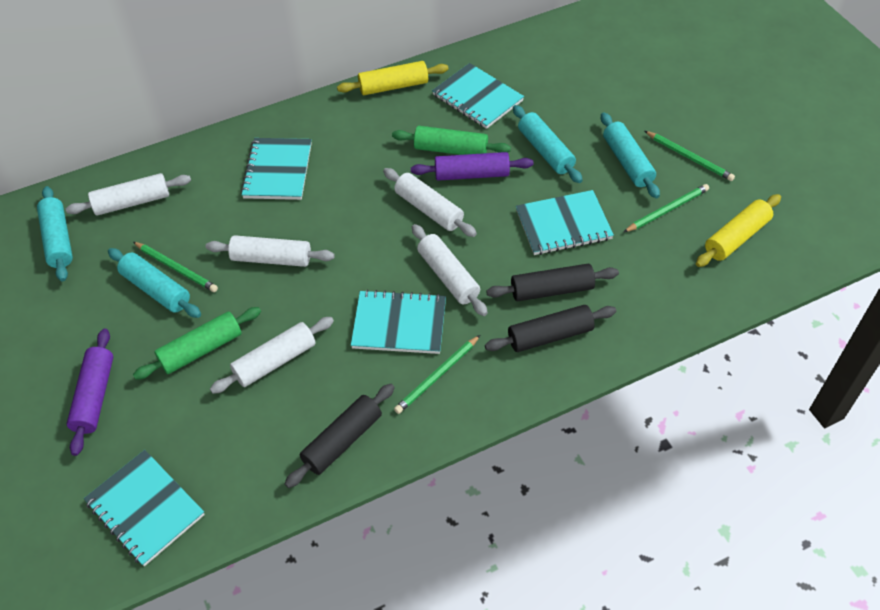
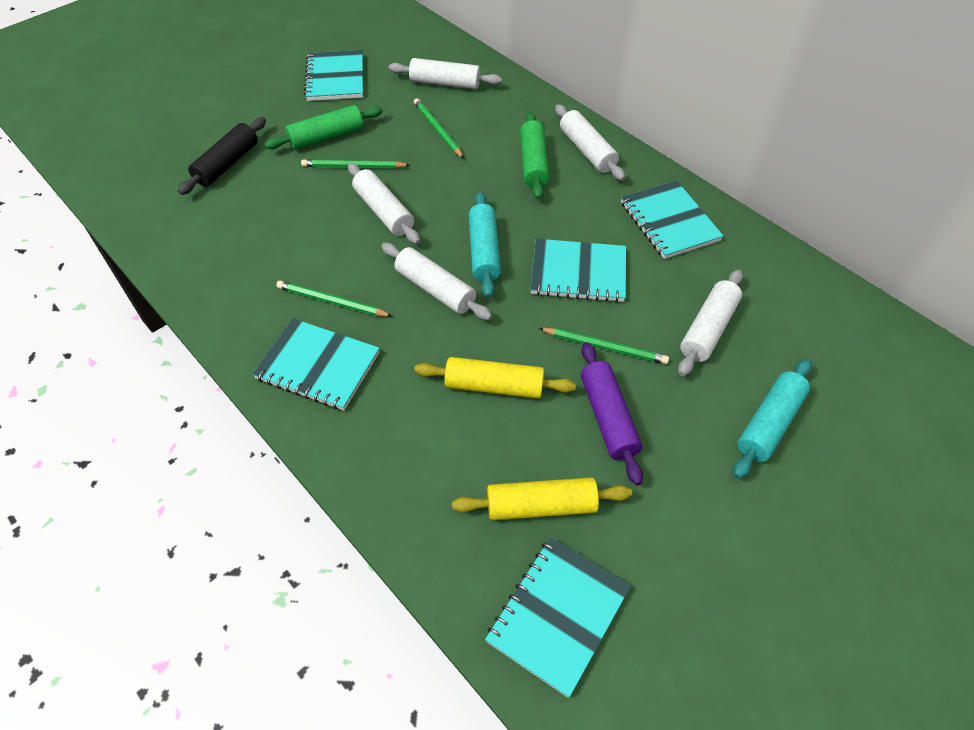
black rolling pin: [285,384,395,488] [485,305,616,352] [486,264,619,301] = 3 -> [178,117,266,195] = 1
purple rolling pin: [67,328,113,456] [411,152,533,181] = 2 -> [581,342,643,485] = 1
turquoise rolling pin: [37,186,73,282] [108,248,201,318] [513,105,583,183] [601,112,660,198] = 4 -> [469,192,501,298] [734,359,812,479] = 2

